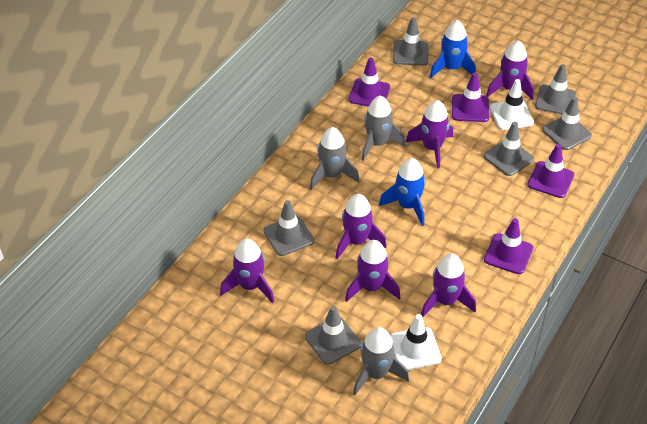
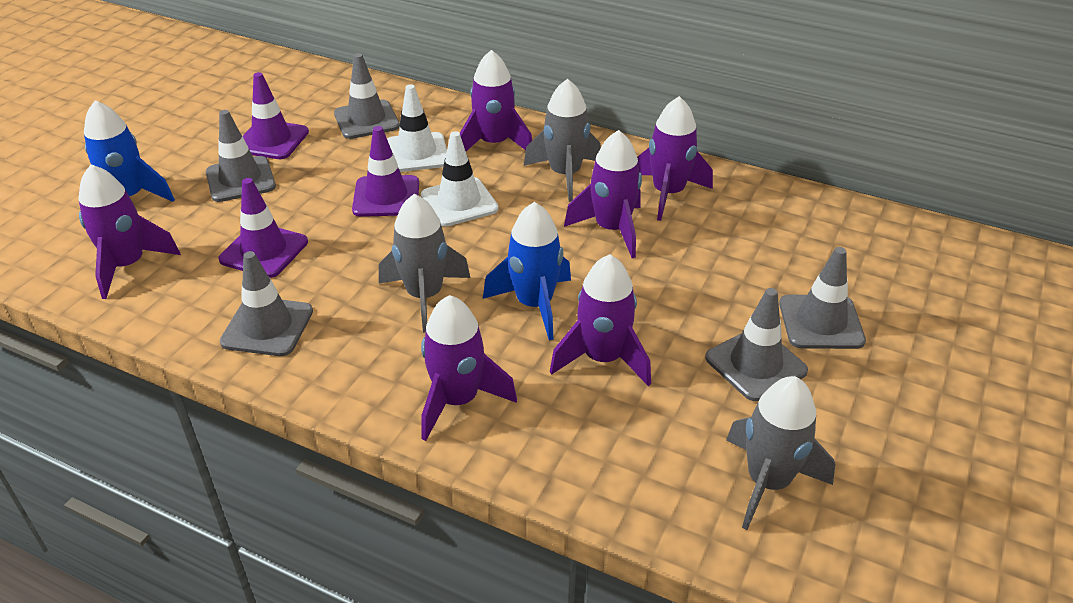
grey traffic cone: [264,200,314,256] [305,306,361,365] [393,17,428,66] [484,122,534,176] [535,64,576,114] [543,97,592,150] = 6 -> [206,110,276,202] [220,251,313,356] [334,53,400,139] [705,288,808,401] [779,247,866,349] = 5
purple traffic cone: [349,58,390,106] [452,72,489,122] [484,218,533,274] [527,144,574,198] = 4 -> [219,178,308,278] [243,72,309,159] [352,126,419,217] = 3

